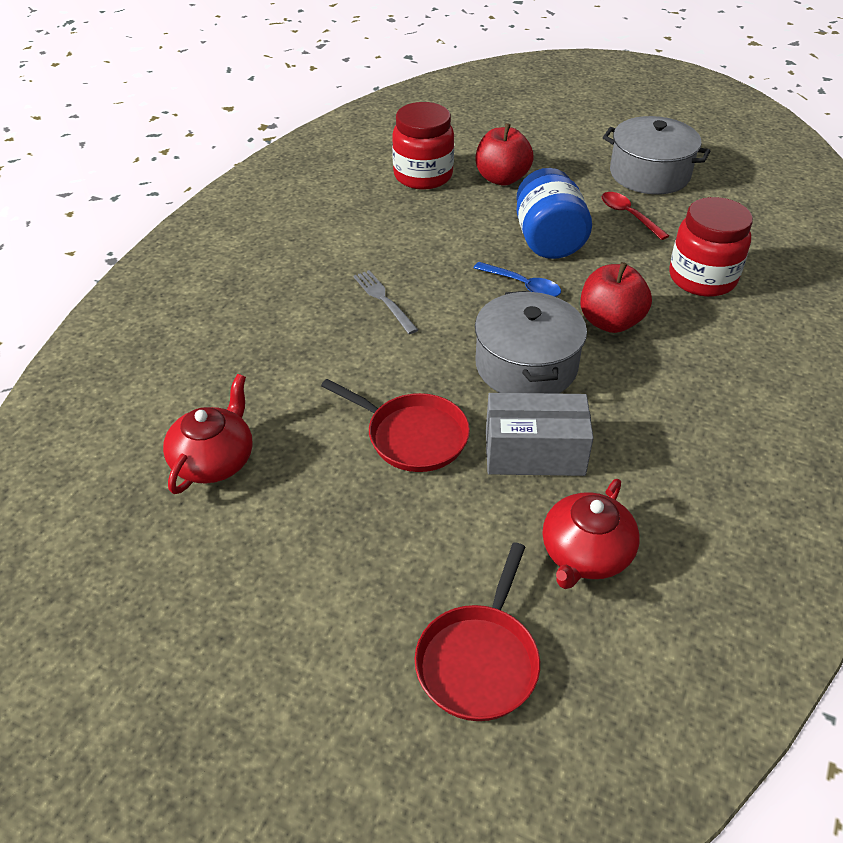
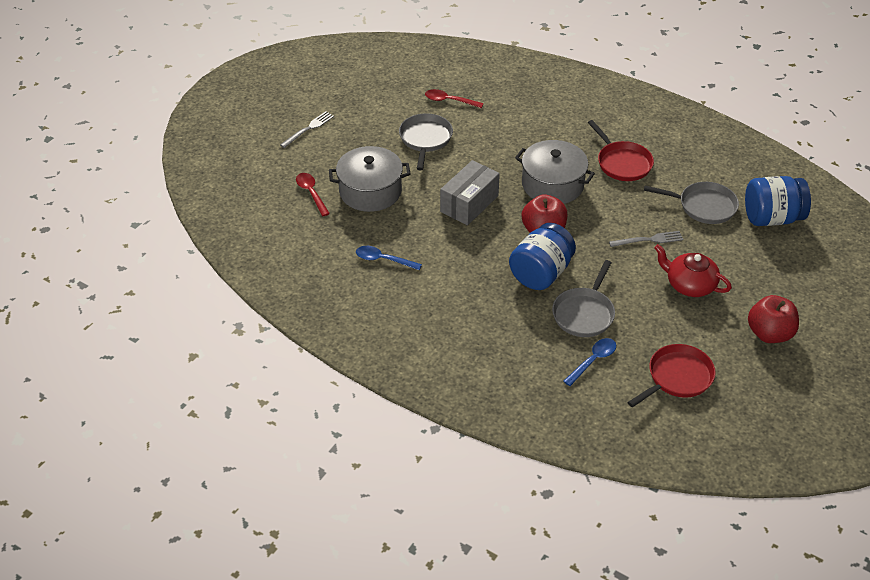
blue jar: [516,168,592,259] = 1 -> [509,223,576,290] [745,176,811,226] = 2
blue spoon: [474,262,561,297] = 1 -> [356,246,422,270] [563,338,616,386] = 2
grey fork: [353,270,418,334] = 1 -> [280,111,334,148] [609,231,683,247] = 2
grey pan: none = 0 -> [399,113,453,170] [552,260,615,337] [644,182,739,224] = 3
red jar: [392,102,454,190] [669,197,753,297] = 2 -> none = 0
red spoon: [601,192,669,240] = 1 -> [296,173,330,216] [425,89,484,108] = 2
red teapot: [163,374,253,494] [542,479,640,589] = 2 -> [654,244,732,297] = 1

